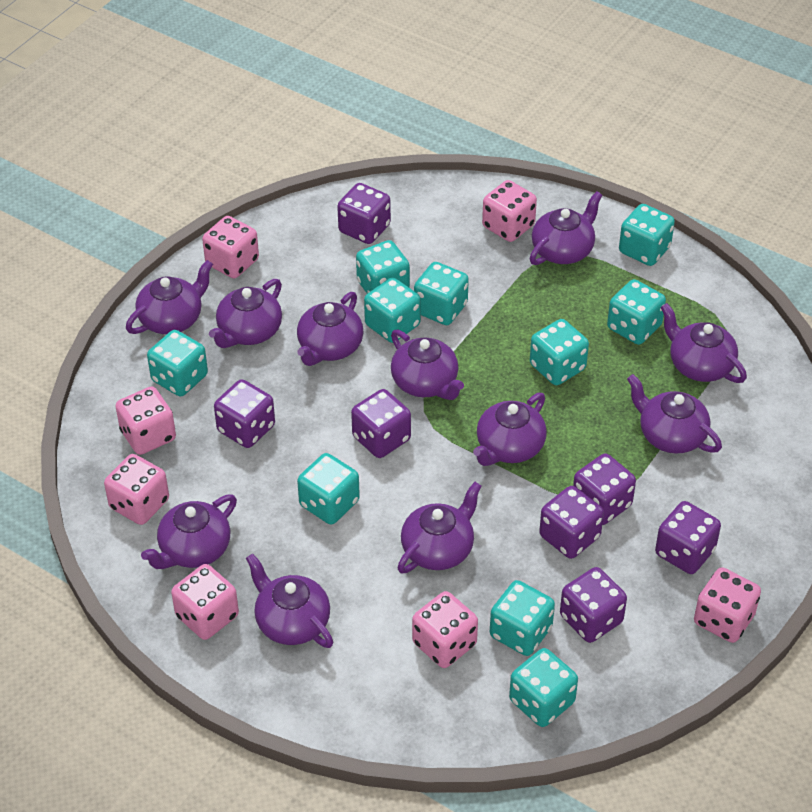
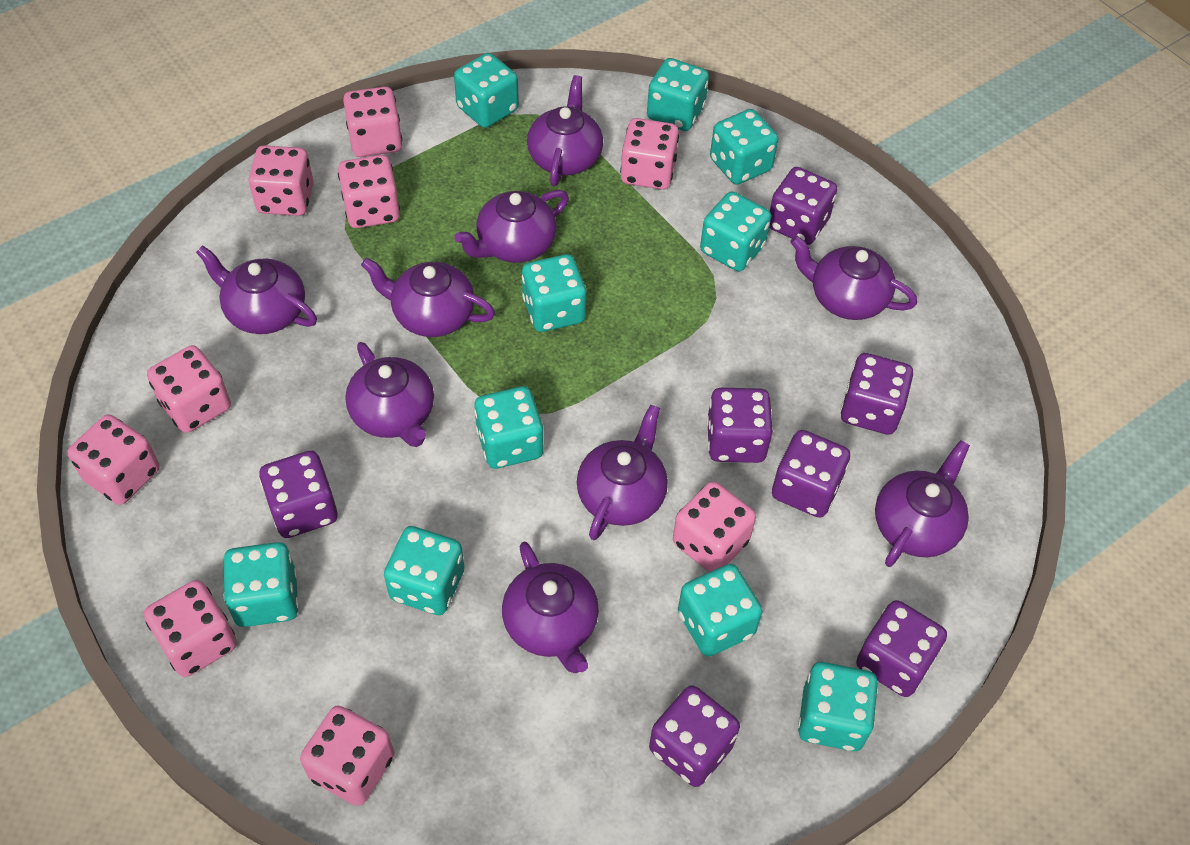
pink dice: [104,454,169,525] [115,386,176,455] [171,564,239,640] [202,216,259,278] [412,591,478,668] [482,180,537,242] [694,567,761,643] = 7 -> [67,414,159,505] [144,580,237,677] [147,345,231,433] [248,145,313,216] [300,705,394,806] [338,155,400,228] [343,87,402,157] [620,118,679,190] [673,481,756,572] = 9
purple teapot: [126,260,213,334] [141,495,237,569] [209,279,282,348] [246,553,333,648] [297,292,363,366] [391,330,464,400] [398,482,482,574] [473,393,547,466] [530,191,602,265] [627,374,722,454] [661,303,747,383] = 11 -> [196,245,317,334] [345,342,434,447] [361,258,495,337] [454,190,569,263] [502,541,599,673] [527,75,603,186] [577,405,668,540] [790,236,917,320] [875,440,970,567] = 9

